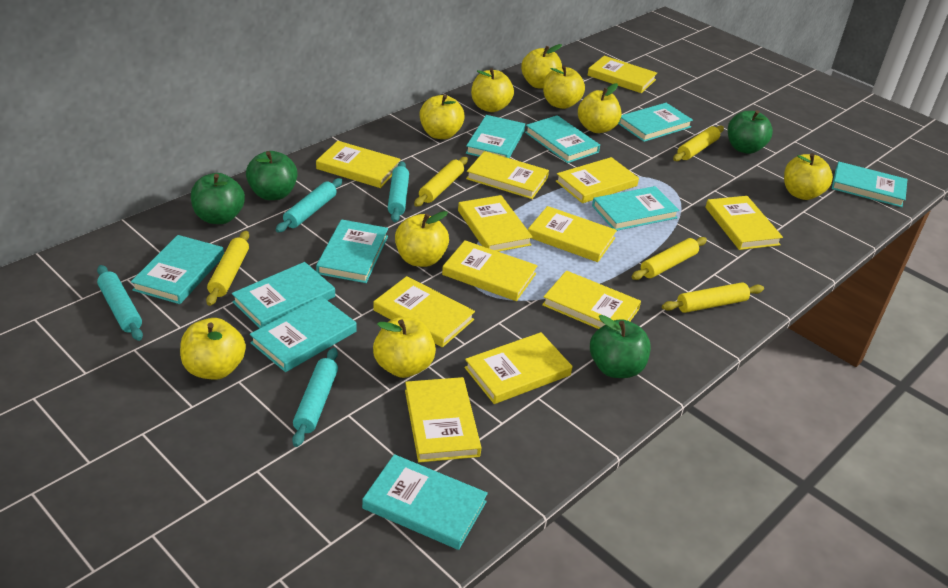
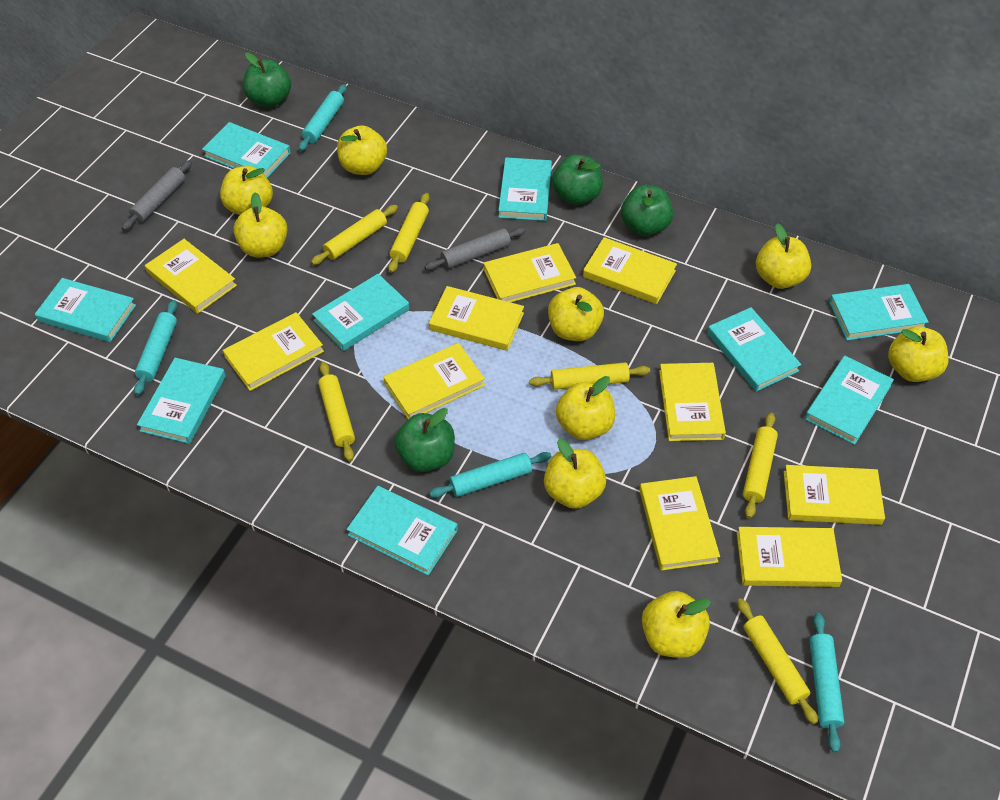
grey rolling pin: none = 0 -> [122,160,192,231] [424,227,526,270] = 2
turquoise book: [131,235,224,304] [232,262,335,328] [250,296,357,372] [316,219,388,283] [362,454,488,550] [466,115,525,158] [525,115,600,163] [592,186,679,231] [618,103,693,142] [832,162,907,207] = 10 -> [35,278,136,342] [137,358,226,444] [202,122,291,178] [312,274,409,351] [347,486,458,576] [498,157,552,221] [707,307,801,392] [805,356,894,445] [829,284,929,341] = 9
yellow book: [316,141,401,188] [373,276,475,348] [405,377,481,463] [442,240,538,301] [458,195,533,252] [464,332,573,404] [466,151,549,199] [528,206,617,262] [542,271,641,329] [556,157,639,203] [588,56,657,93] [705,196,783,250] = 12 -> [145,239,237,314] [223,312,324,391] [384,343,485,419] [429,286,524,351] [484,243,576,302] [583,237,677,304] [639,476,720,571] [659,363,726,441] [737,527,842,587] [784,465,885,525] = 10
yellow rolling pin: [206,231,249,306] [414,157,468,207] [632,237,707,280] [662,282,764,313] [673,126,724,161] = 5 -> [311,205,398,265] [318,362,355,461] [388,193,430,273] [529,362,650,390] [737,598,818,724] [743,413,778,519] = 6

